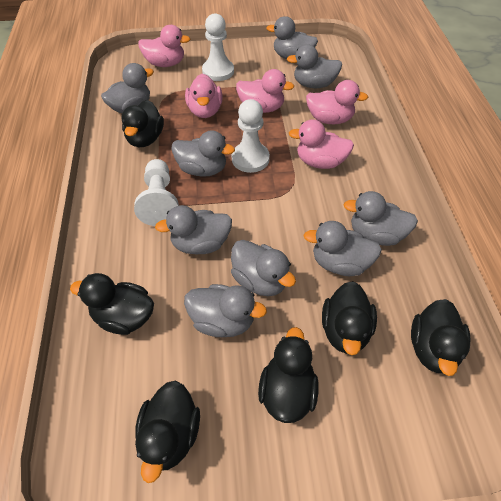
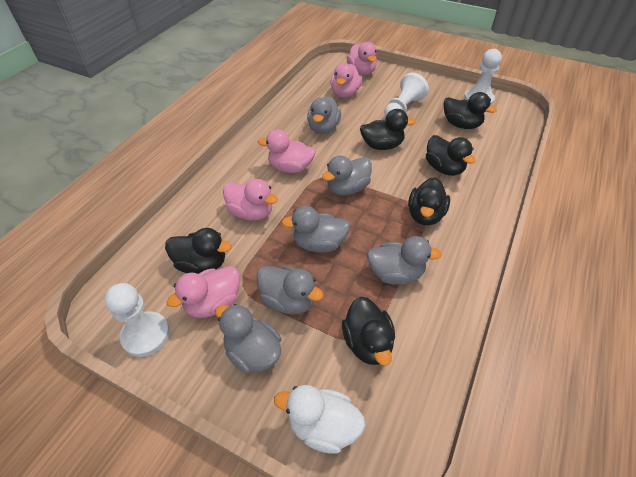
grey duck: [101,63,154,113] [155,205,232,254] [171,130,235,177] [184,284,267,337] [231,240,296,296] [266,16,318,59] [287,44,342,88] [303,221,382,276] [343,191,418,246] = 9 -> [215,304,282,373] [256,266,324,314] [281,206,350,253] [307,96,341,134] [322,155,372,196] [367,236,442,285] = 6
white duck: none = 0 -> [274,385,365,454] = 1

